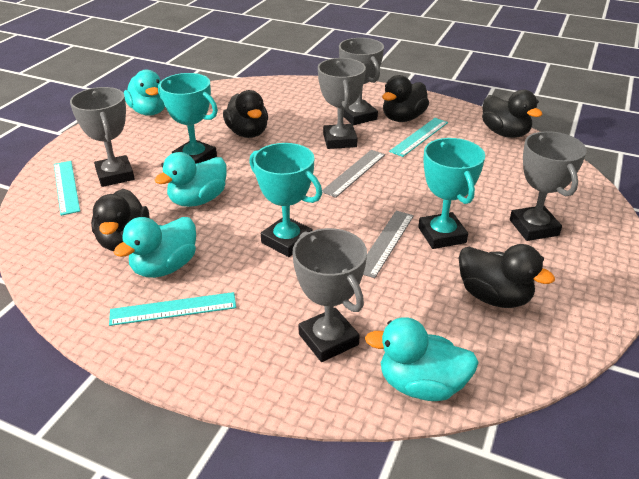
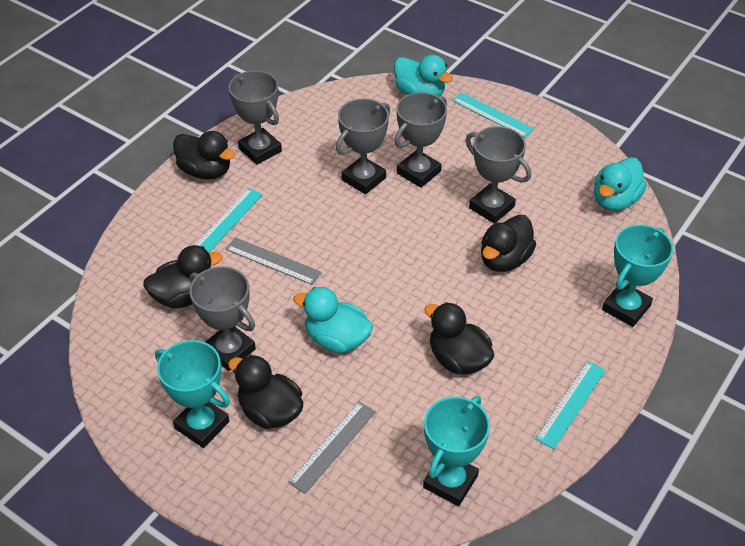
turquoise duck: [114,217,196,278] [124,70,165,116] [155,152,227,207] [365,317,479,401] = 4 -> [293,287,373,353] [394,55,453,97] [594,157,647,211] = 3

